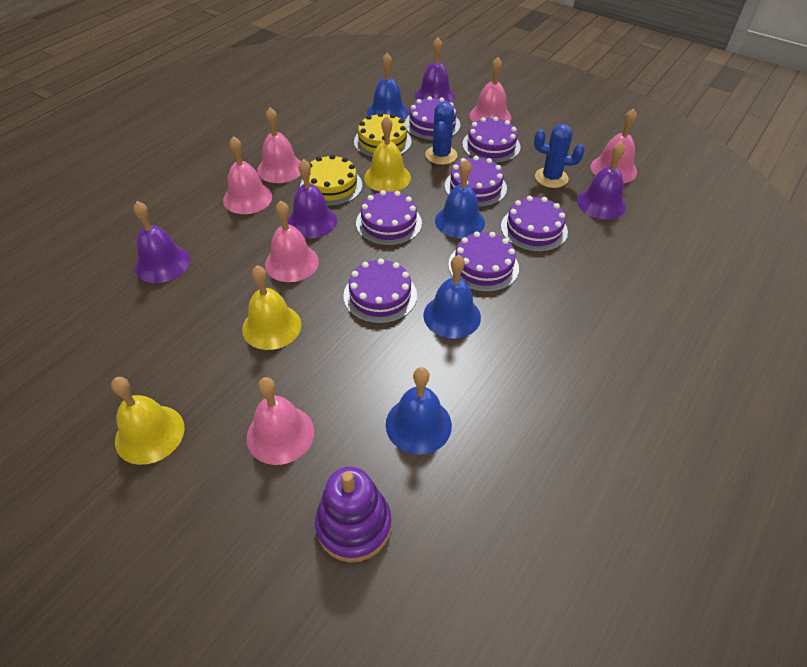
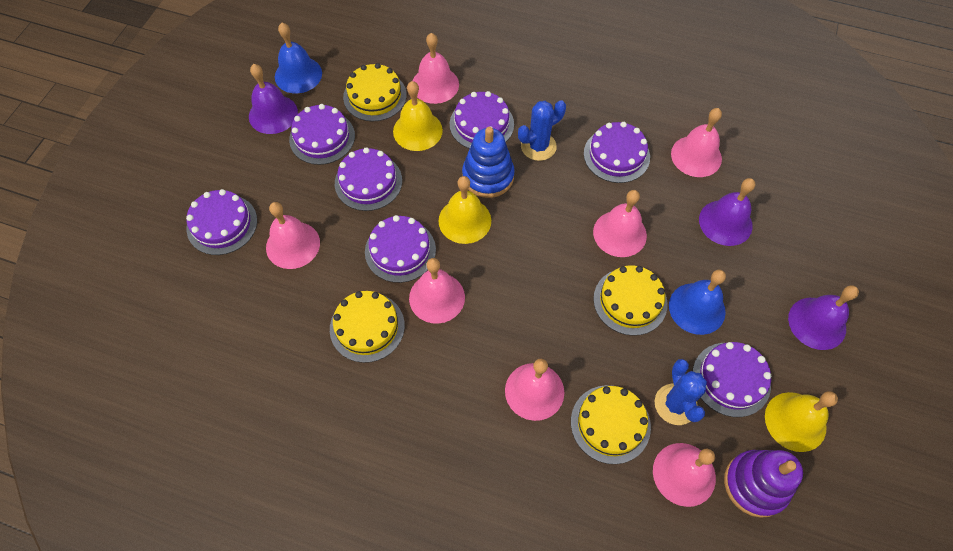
blue bell: [367,53,408,120] [386,367,452,455] [423,255,481,339] [435,159,485,239] = 4 -> [275,23,322,93] [669,270,726,335] = 2
blue stacking toy: none = 0 -> [462,127,515,198] = 1
pink bell: [223,136,272,214] [246,377,314,465] [257,108,301,183] [265,201,319,282] [469,57,511,122] [590,108,637,183] = 6 -> [266,202,320,269] [409,258,465,324] [412,33,459,104] [505,359,564,421] [593,190,647,257] [653,443,716,507] [671,108,722,177] = 7
purple bell: [133,201,190,283] [288,159,337,238] [415,38,455,102] [577,142,626,219] = 4 -> [249,64,298,134] [699,178,755,246] [788,285,859,350] = 3
yellow cake: [300,154,362,206] [354,112,412,158] = 2 -> [330,291,405,363] [343,63,407,121] [571,385,651,464] [593,265,668,336] = 4

